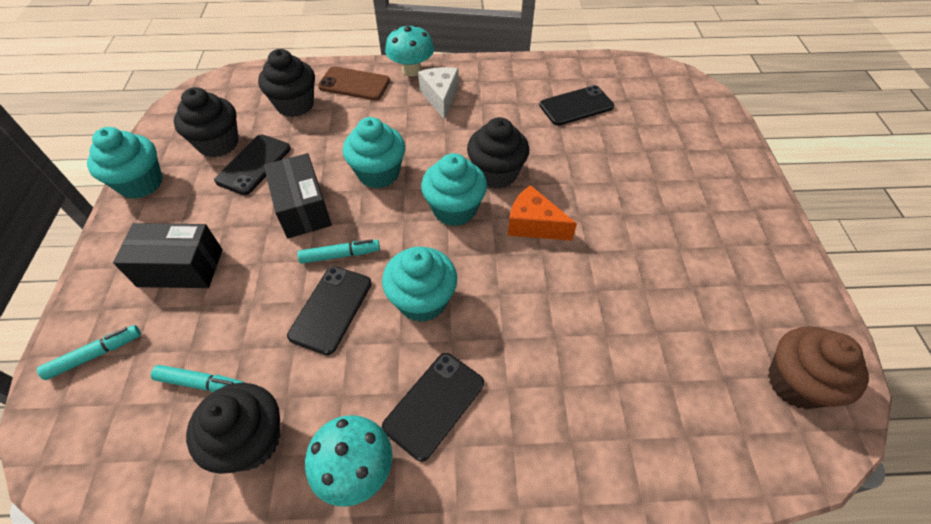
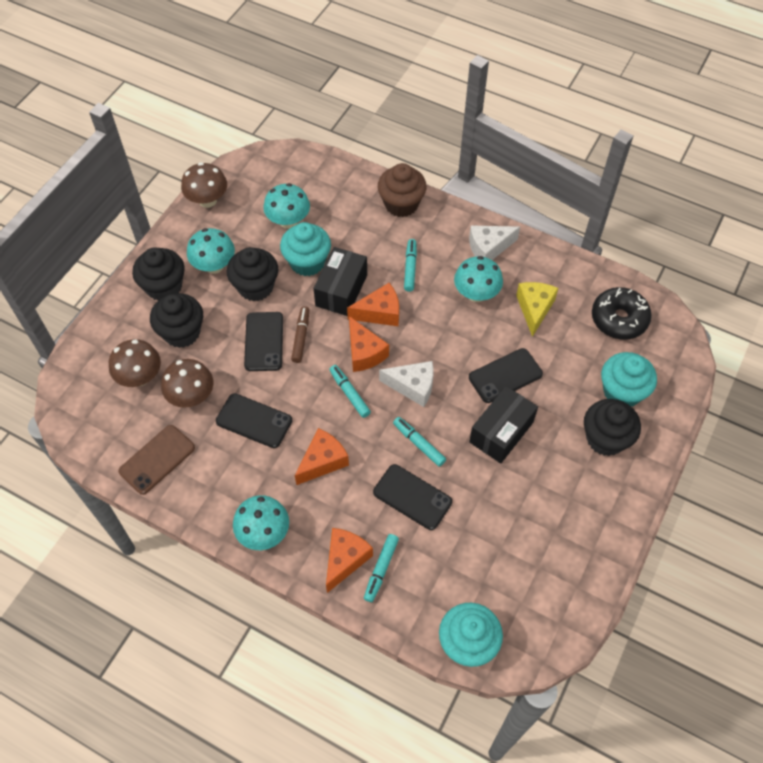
black donut: none = 0 -> [592,287,652,340] = 1
brown marker: none = 0 -> [291,306,309,363] = 1
brown mushroom: none = 0 -> [109,339,161,387] [161,359,213,408] [181,162,227,208] = 3
orange cheese: [508,185,577,241] = 1 -> [295,428,349,485] [326,528,373,593] [347,283,399,326] [349,316,389,372] = 4
turquoise cupcake: [87,127,163,199] [343,117,405,188] [382,247,457,322] [421,153,487,226] = 4 -> [280,222,331,276] [439,603,503,667] [601,352,657,406] = 3
turquoise marker: [37,325,141,380] [151,365,245,392] [297,239,380,264] = 3 -> [329,365,371,418] [364,534,399,602] [393,417,446,467] [404,239,417,292] = 4
turquoise mushroom: [305,415,393,506] [385,24,434,77] = 2 -> [187,228,235,274] [233,495,289,550] [263,183,310,229] [454,256,503,302] = 4
white cheese: [418,67,459,120] = 1 -> [379,361,434,407] [469,225,520,260] = 2
yellow cheese: none = 0 -> [516,282,558,337] = 1

